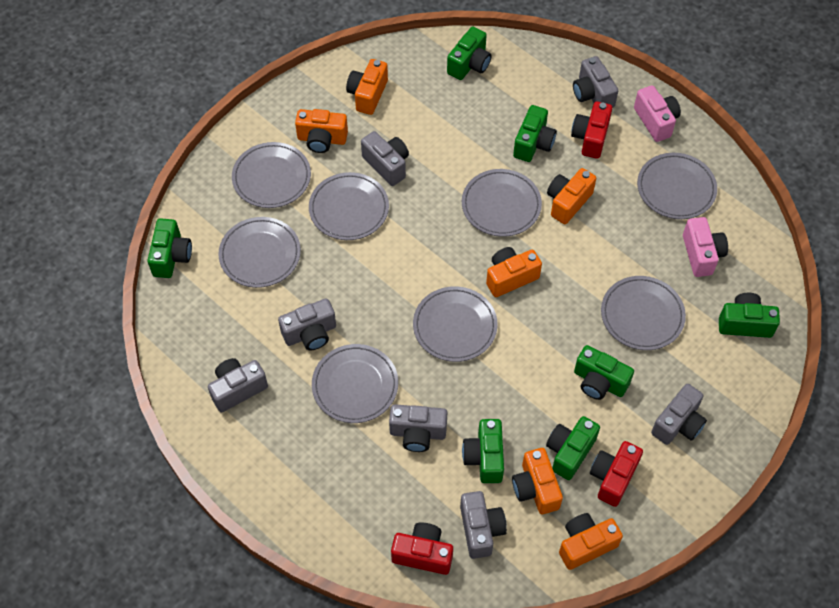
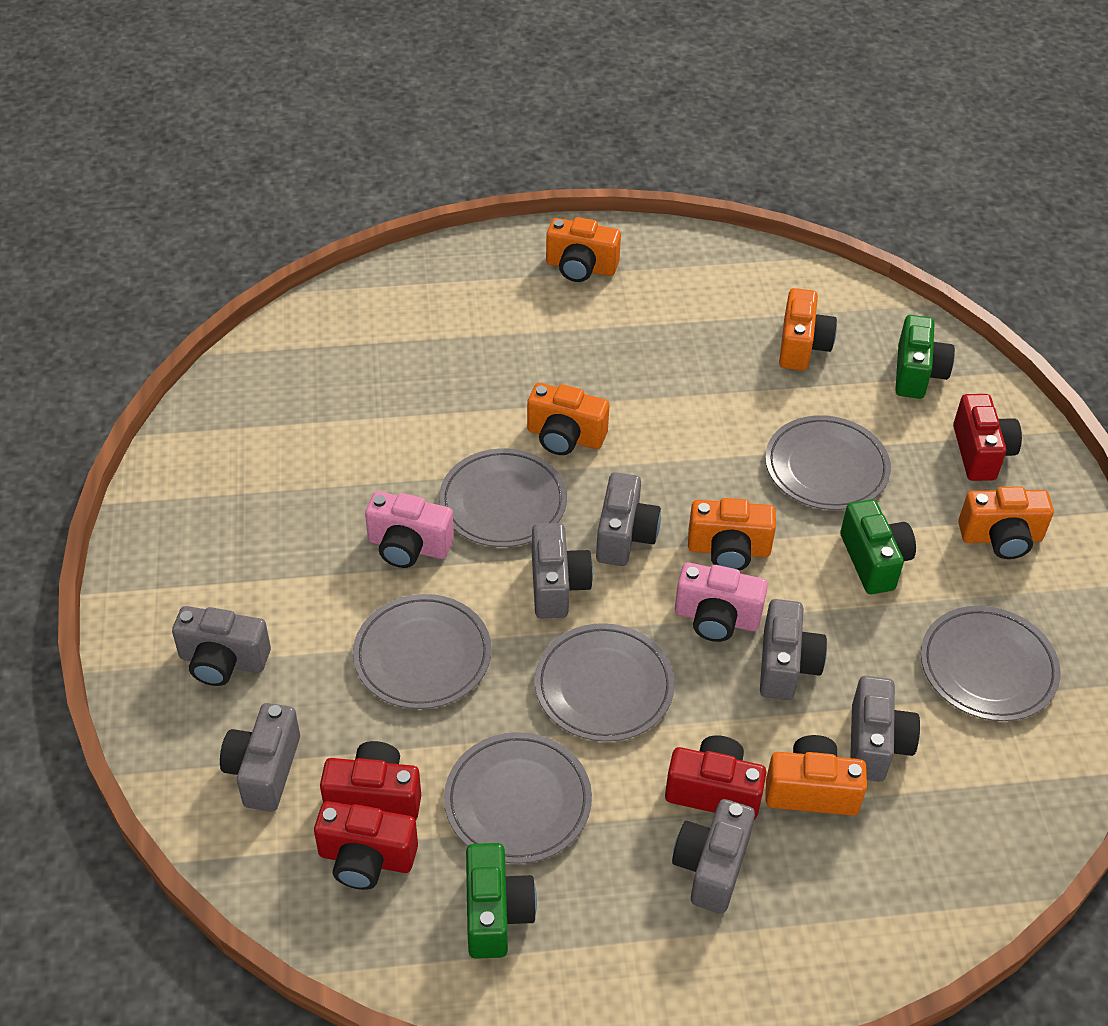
green camera: [147,218,192,278] [447,27,492,80] [462,419,504,483] [513,105,557,162] [546,416,600,480] [574,345,634,400] [719,293,780,338] = 7 -> [466,843,537,959] [840,499,916,594] [895,315,955,399] = 3
grey plate: [218,217,301,288] [232,142,311,208] [309,172,389,240] [312,344,398,423] [413,286,498,362] [462,169,542,237] [601,276,686,350] [637,153,717,219] = 8 -> [353,594,492,709] [439,449,567,547] [444,732,592,864] [535,623,675,742] [765,415,891,510] [921,606,1061,721] = 6
red camera: [391,523,453,575] [571,102,613,159] [590,441,643,507] = 3 -> [314,801,418,890] [320,741,421,820] [665,735,767,820] [953,394,1022,481] = 4

